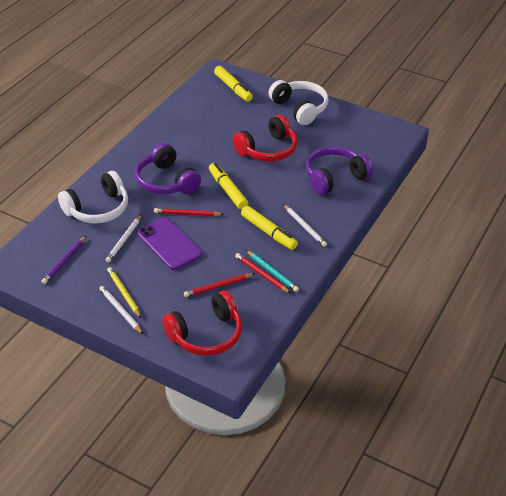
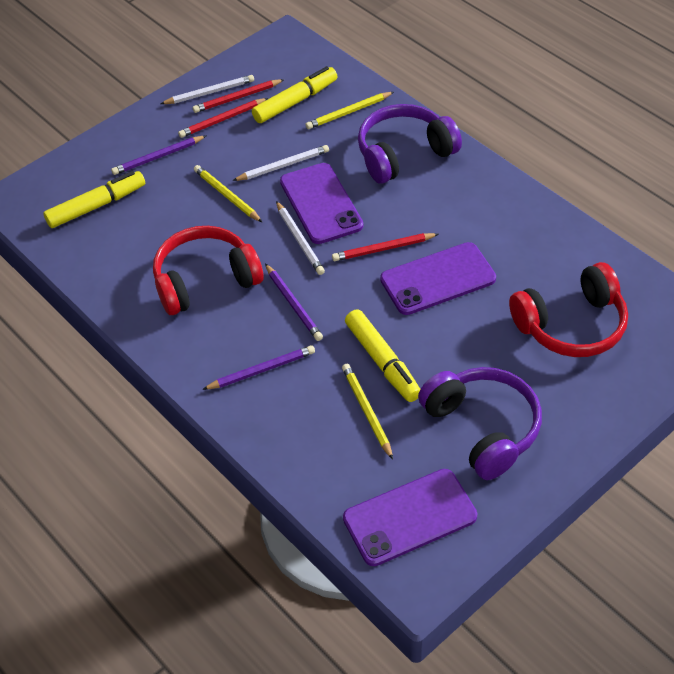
purple pencil: [41,236,86,284] = 1 -> [111,136,206,175] [202,345,315,390] [265,263,323,341] = 3
purple phone: [137,217,202,270] = 1 -> [280,163,363,244] [343,469,477,566] [380,242,496,315] = 3
turquoise pencil: [246,250,299,292] = 1 -> none = 0
white headphones: [58,171,128,223] [268,80,328,125] = 2 -> none = 0
yellow pencil: [107,267,141,318] = 1 -> [194,165,262,222] [306,92,394,129] [342,364,393,460] = 3

